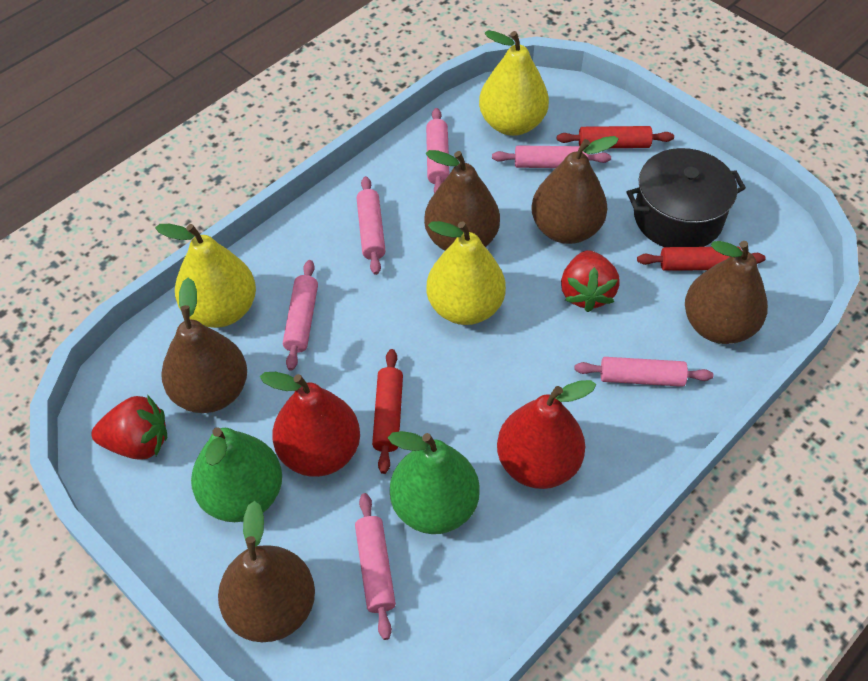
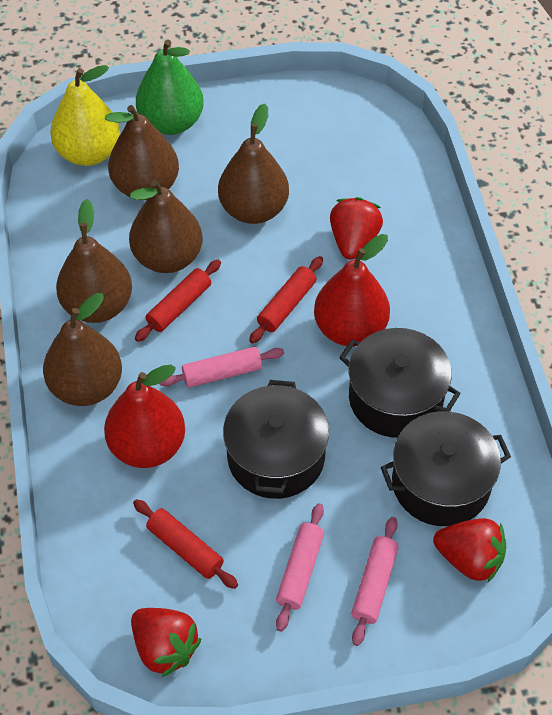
black pot: [627,148,746,247] = 1 -> [223,380,329,499] [339,328,461,438] [381,411,511,526] = 3
green pear: [191,427,282,522] [388,431,480,534] = 2 -> [136,39,204,135] = 1
pink rolling pin: [283,260,318,371] [355,493,396,640] [357,176,386,275] [426,108,449,193] [492,145,611,168] [574,357,714,387] = 6 -> [159,347,284,388] [276,503,324,632] [351,517,399,646] = 3
red strawberry: [91,395,167,460] [561,250,620,312] = 2 -> [131,608,201,677] [330,197,383,259] [433,518,506,582] = 3
yellow pear: [155,224,256,328] [426,221,506,325] [479,30,549,136] = 3 -> [50,65,120,166] = 1

